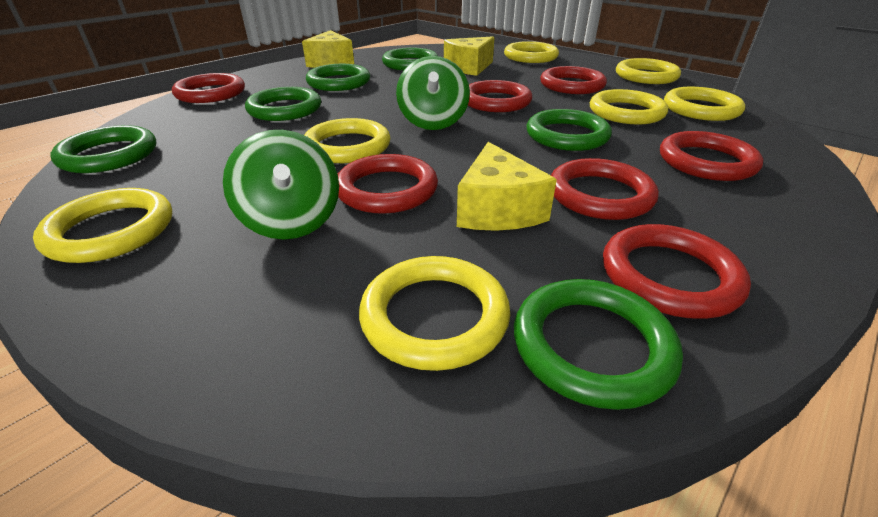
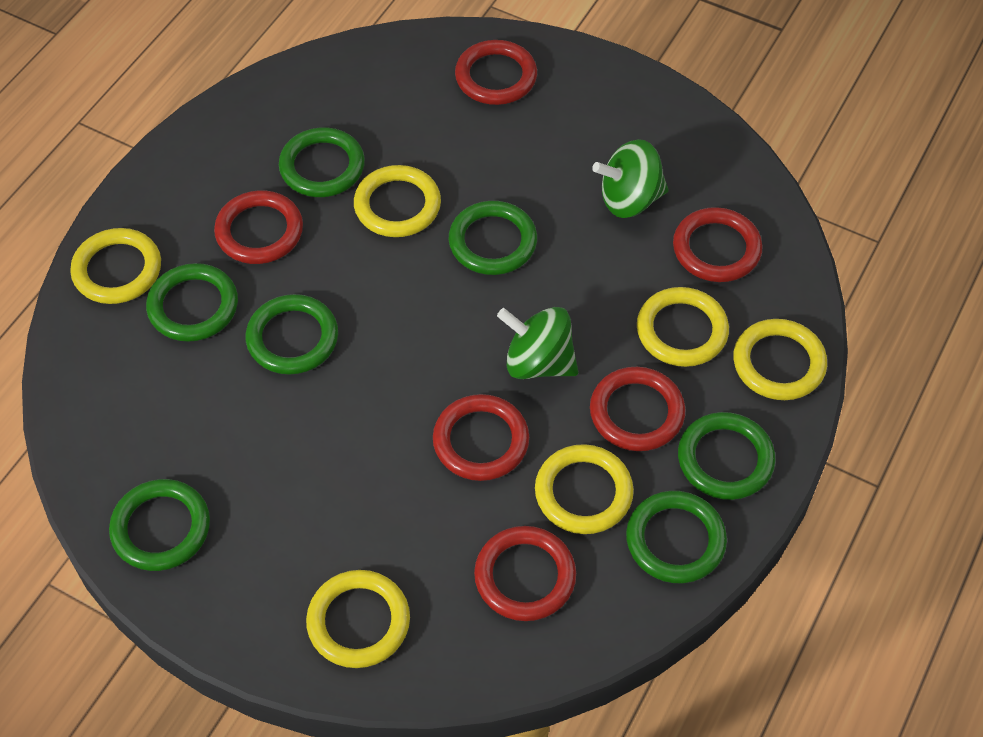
green ring: [50,125,156,173] [245,87,321,121] [306,64,370,91] [382,47,438,70] [514,279,683,410] [526,109,612,151] = 6 -> [109,479,210,571] [146,263,238,342] [246,294,338,374] [279,127,365,197] [448,201,537,275] [626,491,727,583] [678,412,776,500] = 7
red ring: [172,73,245,103] [338,154,438,214] [468,80,532,112] [540,66,607,94] [551,158,659,220] [603,224,751,319] [660,131,763,181] = 7 -> [214,190,303,264] [433,394,529,481] [455,40,537,105] [474,526,576,621] [590,367,686,451] [673,207,762,282] = 6
yellow cheese: [302,30,354,68] [444,36,495,76] [457,142,557,231] = 3 -> none = 0
yellow ring: [33,188,172,263] [304,118,391,163] [359,256,510,371] [504,41,559,63] [590,89,668,124] [616,58,681,84] [664,87,745,121] = 7 -> [70,228,161,304] [306,570,410,668] [354,165,441,237] [535,444,634,534] [637,287,729,367] [733,319,827,400] = 6

